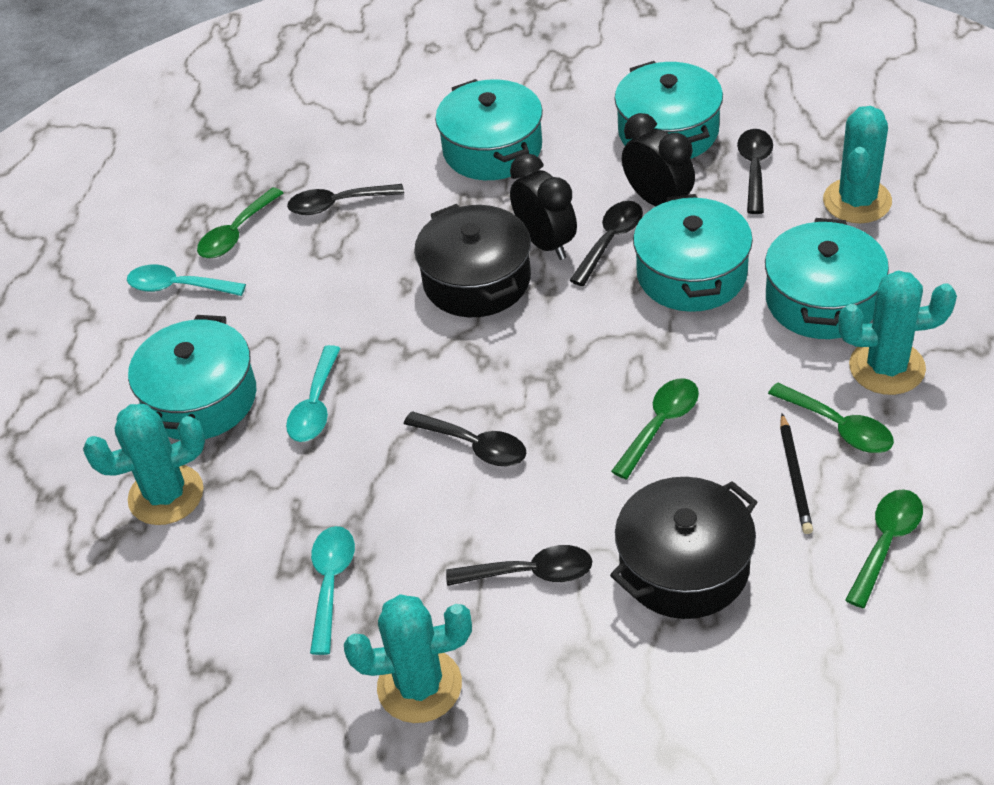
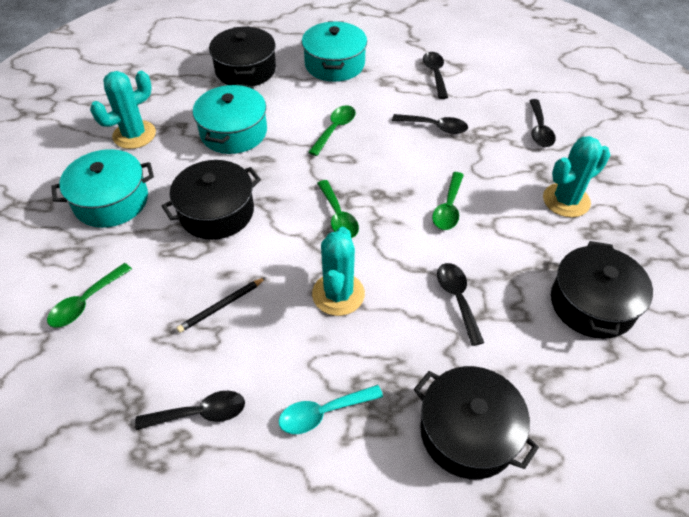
black clock: [510,153,577,260] [622,113,695,206] = 2 -> none = 0
black pot: [414,204,531,317] [610,477,757,619] = 2 -> [162,160,261,240] [209,26,276,86] [414,366,539,479] [551,241,653,339] = 4
turquoise cactus: [83,404,205,525] [344,594,472,723] [823,106,892,223] [838,270,957,395] = 4 -> [90,71,156,149] [312,227,365,316] [543,136,610,217] = 3
turquoise pot: [128,315,256,440] [435,79,543,180] [615,61,723,159] [633,194,753,312] [765,218,889,339] = 5 -> [51,149,154,228] [193,84,267,154] [302,21,367,82] = 3
turquoise spoon: [127,265,246,296] [286,345,341,442] [310,526,355,655] = 3 -> [279,385,383,434] = 1

